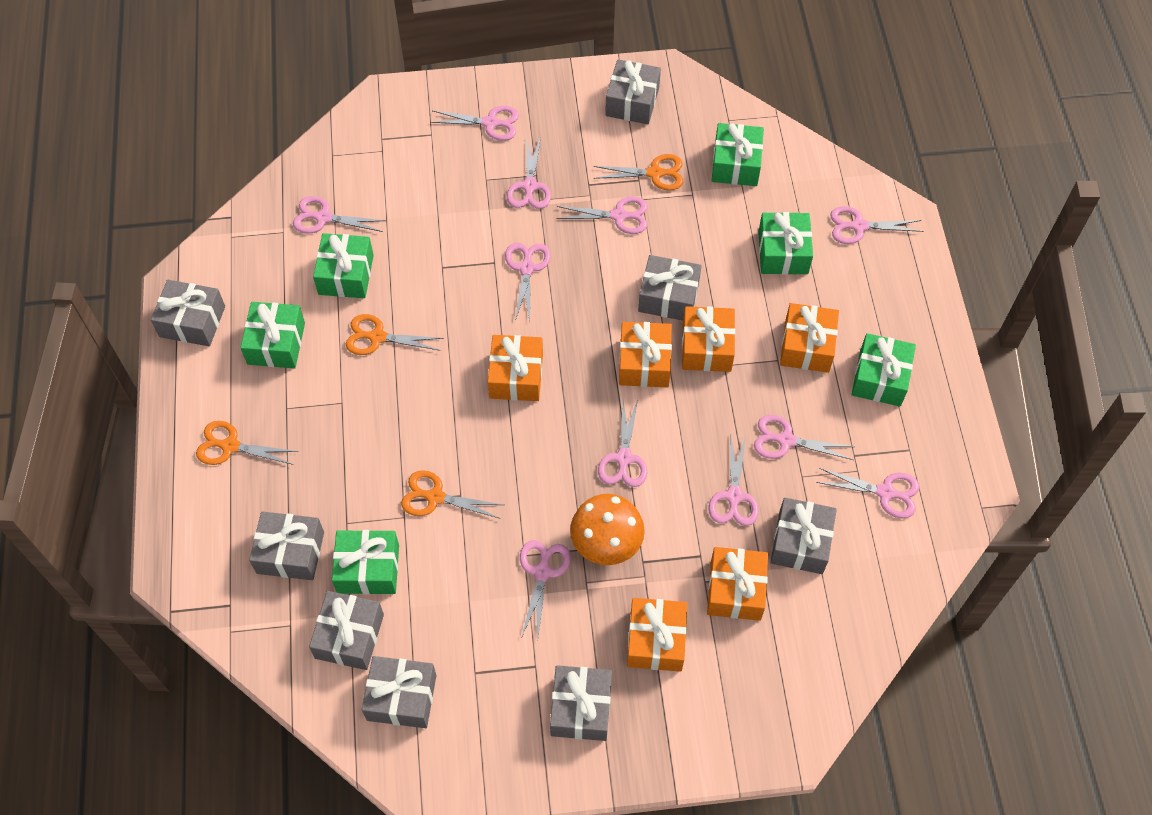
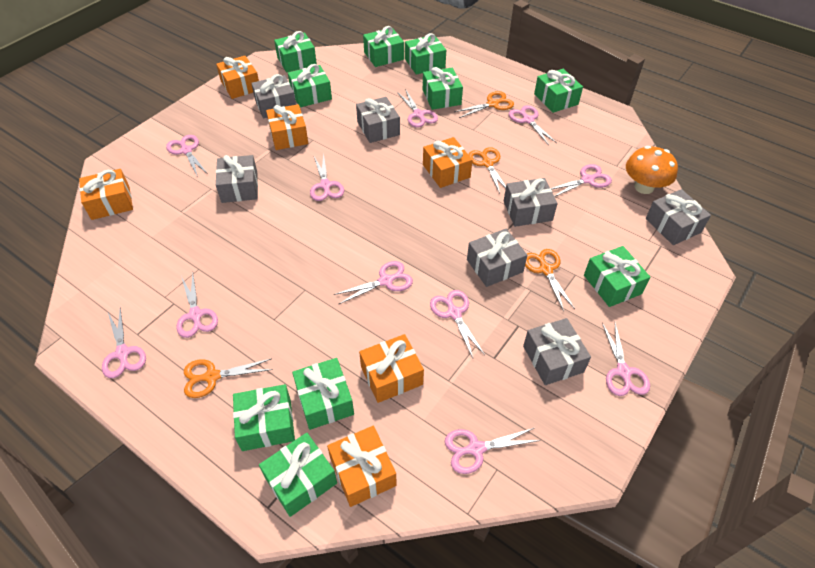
green gift: [240,302,305,368] [313,233,374,298] [332,530,399,595] [712,123,764,186] [758,212,813,275] [852,333,916,406] = 6 -> [233,384,295,451] [259,433,337,517] [274,31,317,73] [288,64,332,107] [292,358,354,430] [363,26,404,67] [405,33,446,75] [423,67,463,110] [534,69,583,113] [584,246,651,307] = 10
grey gift: [151,280,225,346] [249,511,324,580] [309,591,384,670] [362,656,437,728] [550,665,612,741] [605,59,661,124] [638,255,701,321] [770,498,837,574] = 8 -> [216,155,258,203] [251,74,296,118] [356,97,400,143] [467,229,527,287] [504,178,558,227] [523,318,591,385] [646,189,711,245] = 7

